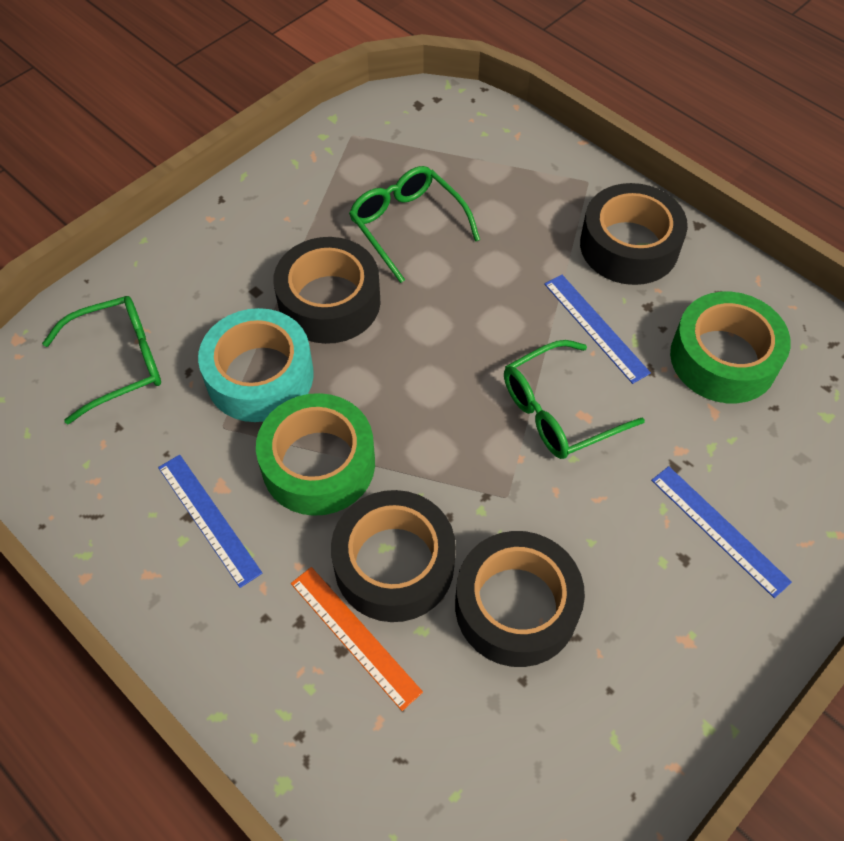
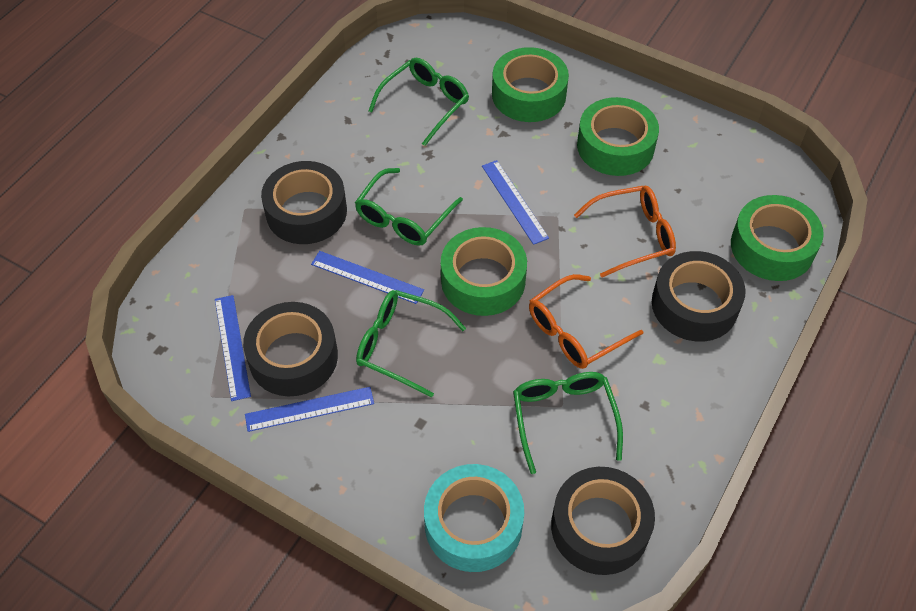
blue ruler: [158,455,262,588] [544,275,651,384] [651,466,792,598] = 3 -> [215,295,251,401] [245,387,374,432] [311,251,424,304] [482,160,549,245] = 4
green glasses: [42,296,161,425] [349,166,480,283] [504,340,645,459] = 3 -> [355,168,463,246] [356,290,466,398] [368,58,469,146] [513,372,623,474] = 4
green tape: [256,393,375,516] [670,292,791,403] = 2 -> [441,227,527,316] [492,47,569,122] [577,97,659,176] [731,195,824,281] = 4
orange glasses: none = 0 -> [529,274,643,369] [574,186,676,278] = 2
orange ruler: [291,567,423,711] = 1 -> none = 0

